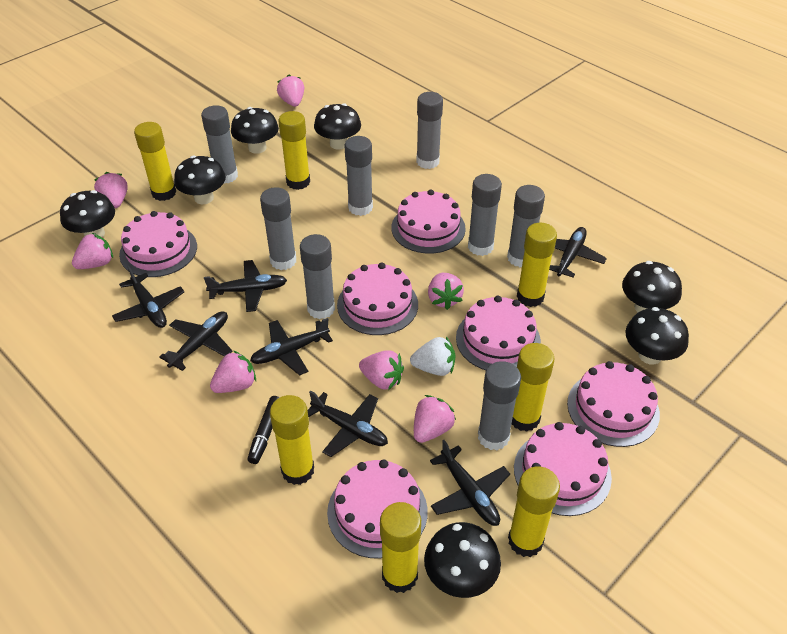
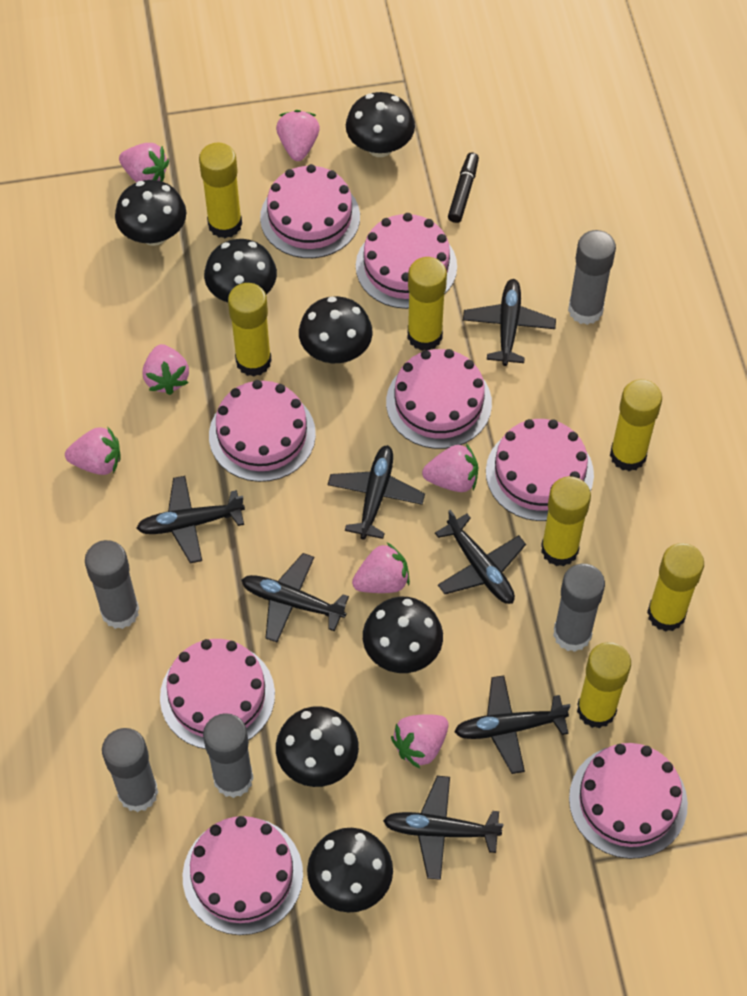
grey glue stick: [201,105,238,183] [260,187,296,270] [300,234,335,319] [344,136,373,216] [416,92,443,169] [468,174,502,256] [478,361,521,450] [507,185,545,267] = 8 -> [85,540,139,629] [102,728,158,812] [203,713,254,798] [553,564,605,652] [568,230,616,325] = 5
pink cake: [119,211,197,277] [327,459,428,559] [337,263,418,335] [391,189,466,254] [456,296,541,370] [514,422,612,516] [567,361,660,447] = 7 -> [160,639,275,749] [183,816,303,935] [209,380,316,482] [260,164,360,258] [356,213,457,309] [386,349,492,449] [486,419,594,521] [569,743,688,859] = 8
white strawberry: [410,337,455,376] = 1 -> none = 0

